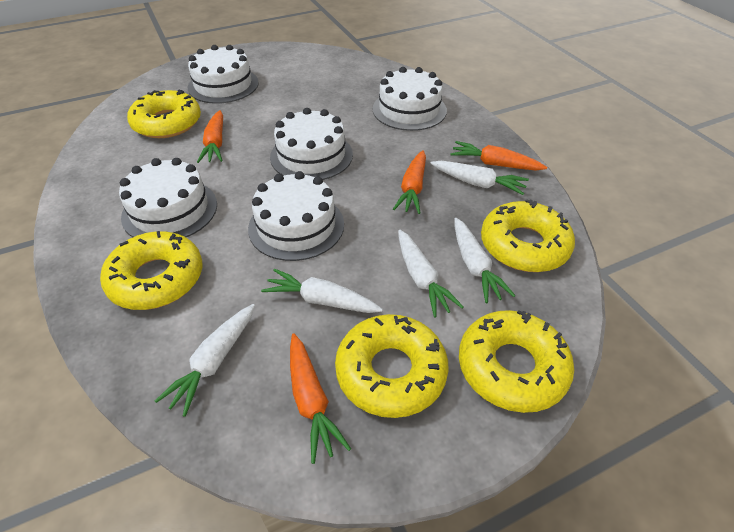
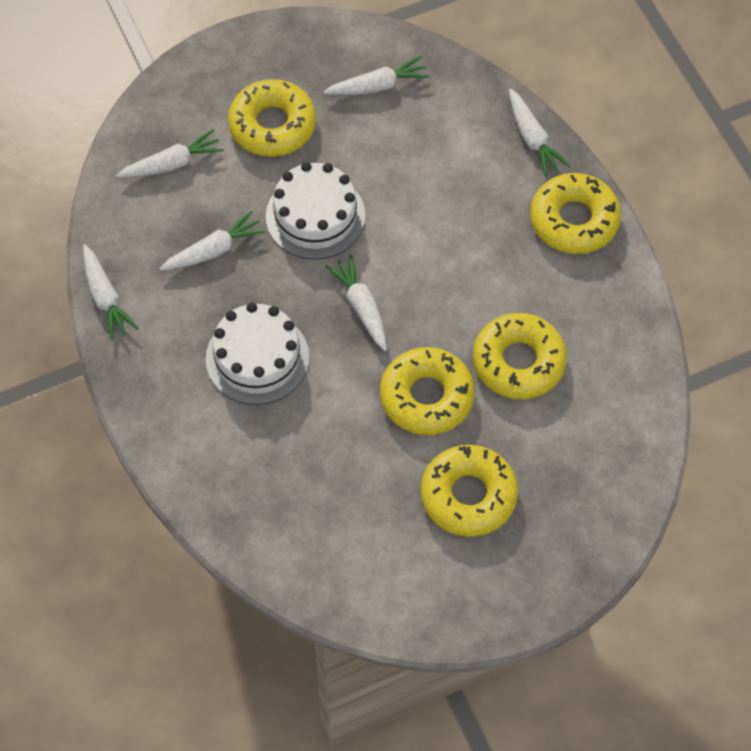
orange carrot: [197,110,223,163] [290,333,351,464] [393,150,426,214] [450,141,547,171] = 4 -> none = 0
white cake: [119,158,217,237] [188,45,259,104] [248,171,344,261] [270,108,353,180] [373,67,447,131] = 5 -> [206,302,309,405] [266,162,365,260] = 2
white carrot: [155,304,255,417] [261,269,383,313] [398,230,464,318] [430,161,529,195] [455,218,516,303] = 5 -> [83,244,139,340] [116,129,224,178] [159,211,266,271] [323,56,430,95] [325,255,387,351] [509,89,570,177] = 6

